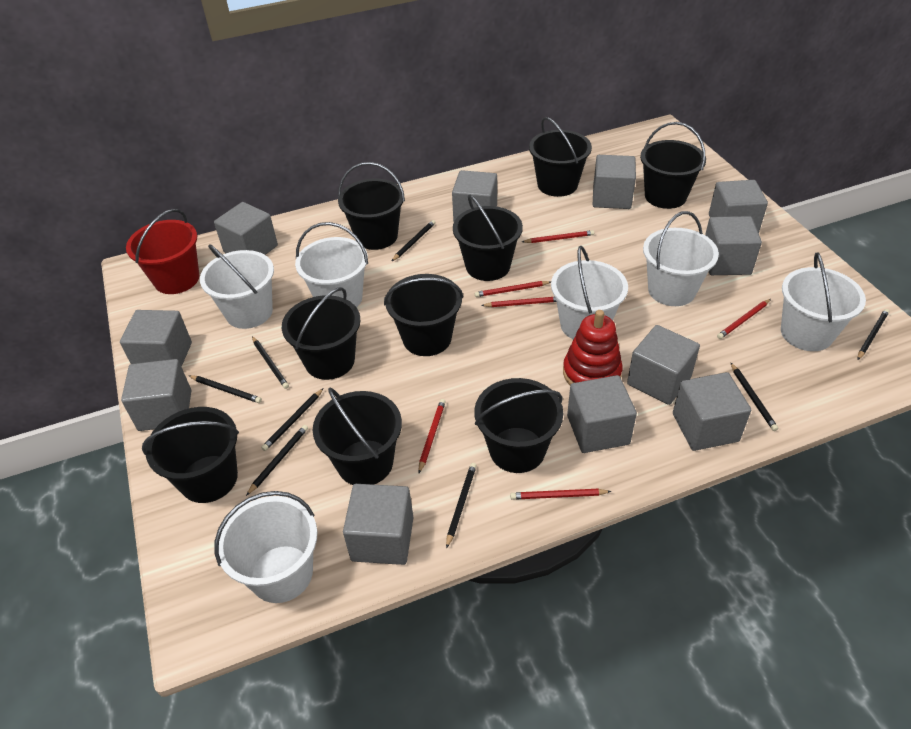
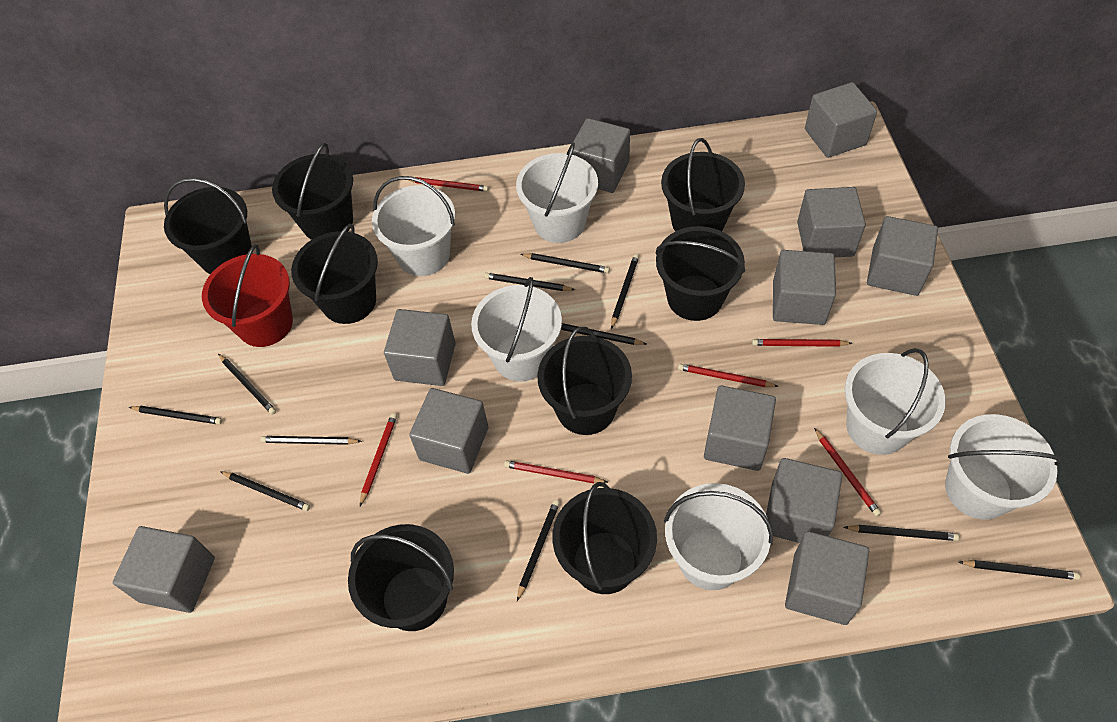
black bucket: [142,407,239,503] [282,287,361,380] [313,388,402,485] [338,162,405,250] [384,274,463,356] [453,195,523,281] [474,378,563,473] [529,117,592,197] [640,122,706,209] = 9 -> [164,178,252,274] [272,143,353,240] [291,224,378,324] [348,524,454,631] [537,327,632,435] [552,482,657,594] [656,226,745,321] [661,138,745,231] = 8
black pencil: [188,375,262,403] [246,425,308,496] [252,336,289,389] [261,388,324,451] [392,220,435,261] [446,463,477,549] [730,362,778,431] [857,309,889,360] = 8 -> [129,406,222,425] [218,354,276,415] [220,471,310,511] [260,436,362,445] [484,273,575,291] [517,500,560,601] [520,253,610,273] [561,323,646,345] [611,254,639,329] [844,525,960,541] [959,560,1080,580] = 11
red stacking toy: [563,310,623,385] = 1 -> none = 0

